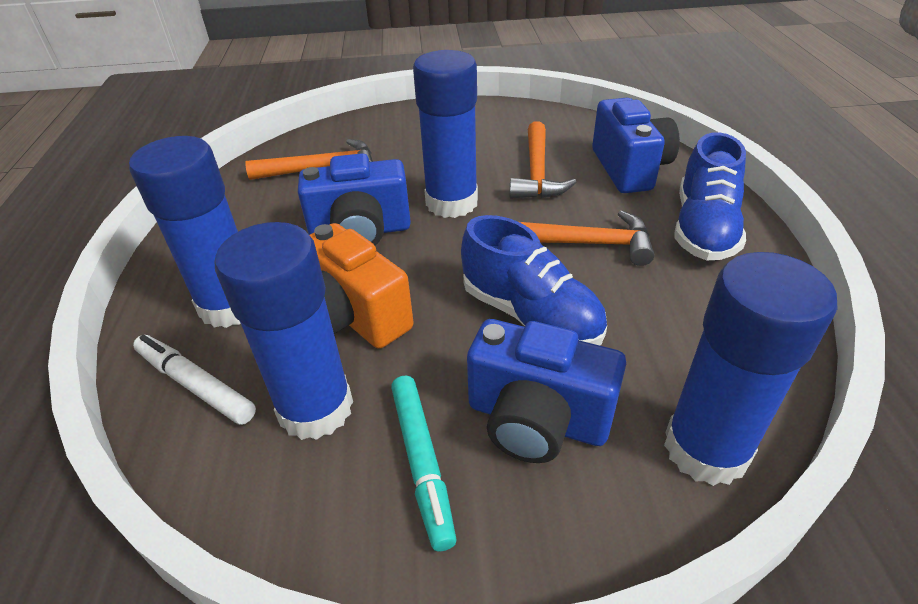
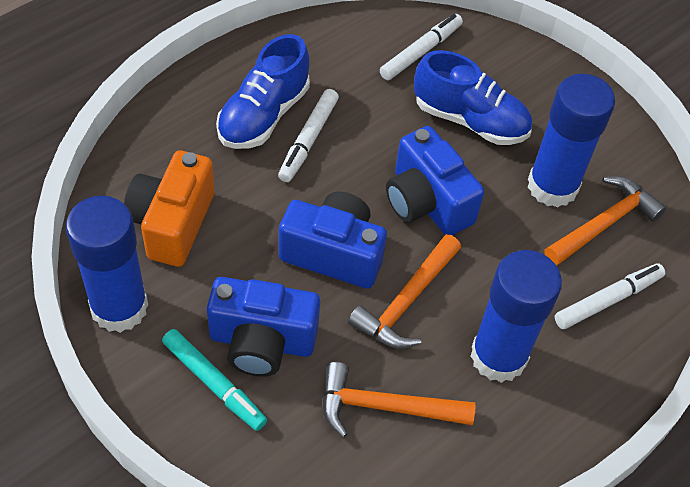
blue glue stick: [129,136,241,328] [215,222,353,440] [413,50,478,218] [664,252,838,486] = 4 -> [66,196,148,333] [470,250,562,383] [528,74,615,208] = 3
white marker: [133,335,256,425] = 1 -> [278,89,339,182] [380,14,463,80] [555,264,665,329] = 3

